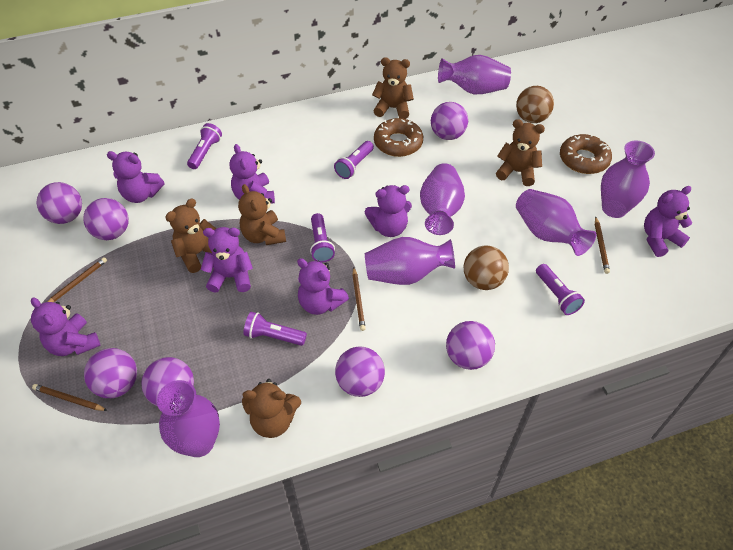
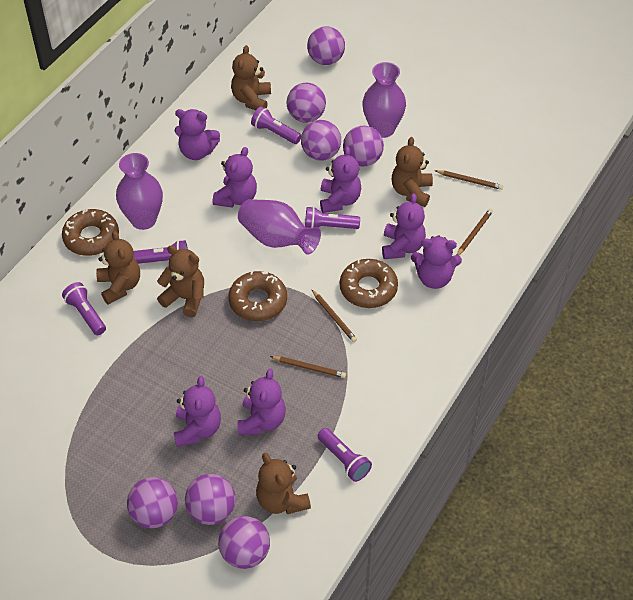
brown ball: [464,245,509,290] [516,86,554,123] = 2 -> none = 0
brown donut: [374,118,423,157] [560,134,612,174] = 2 -> [62,209,119,256] [228,271,287,321] [340,259,398,308] = 3
purple vase: [157,380,220,457] [365,237,455,285] [420,163,465,235] [438,55,511,94] [516,189,596,256] [601,141,655,218] = 6 -> [116,153,163,230] [238,199,321,255] [362,62,406,138] = 3

